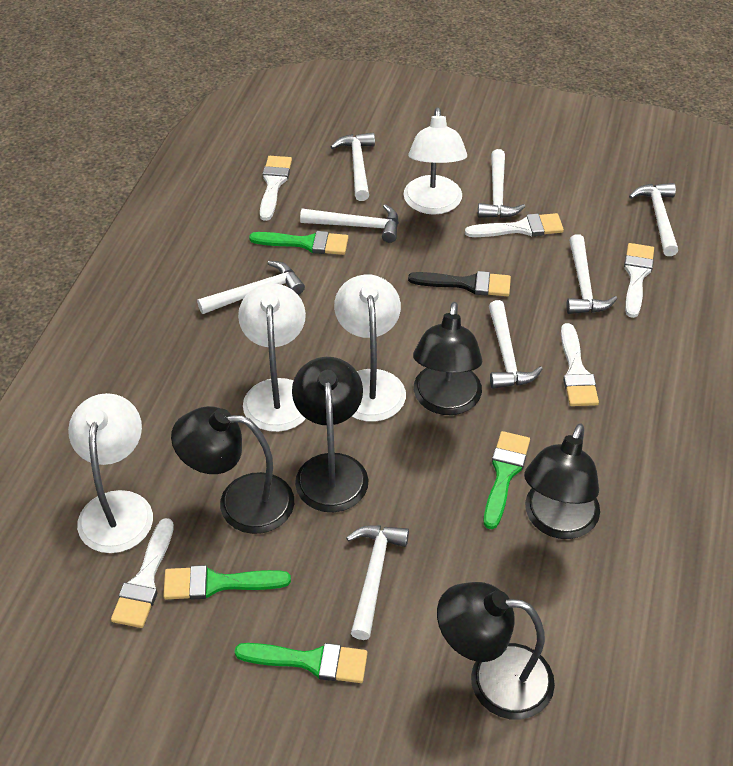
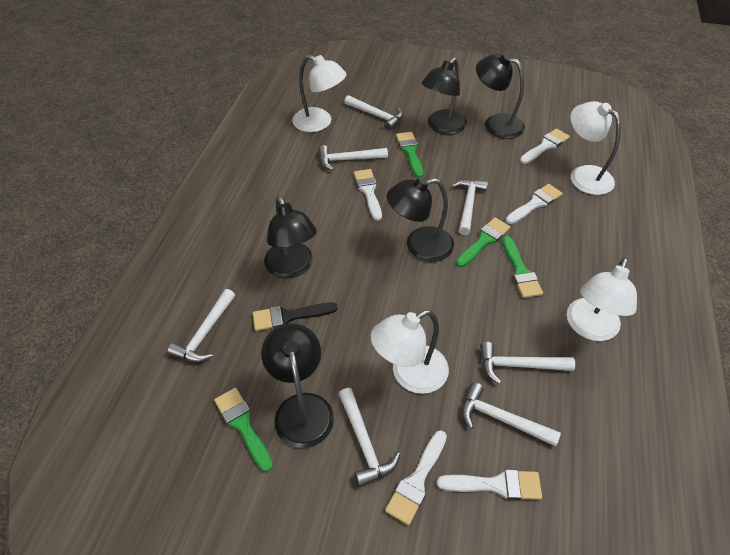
white hammer: [197,261,305,314] [300,204,399,243] [331,133,375,201] [346,525,409,640] [478,149,526,218] [489,300,543,389] [566,234,617,314] [629,183,678,256] = 8 -> [167,289,235,362] [319,145,388,171] [339,388,400,487] [345,95,403,131] [452,179,488,235] [462,382,561,446] [480,342,575,384] = 7

